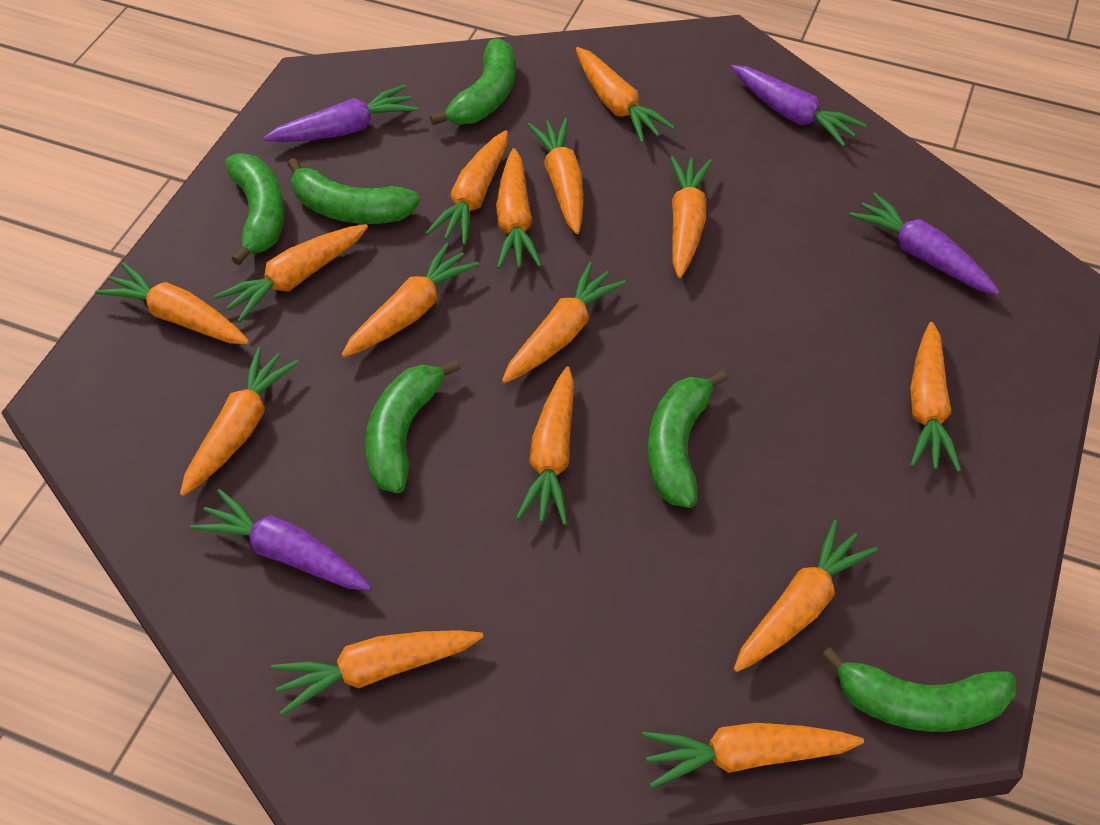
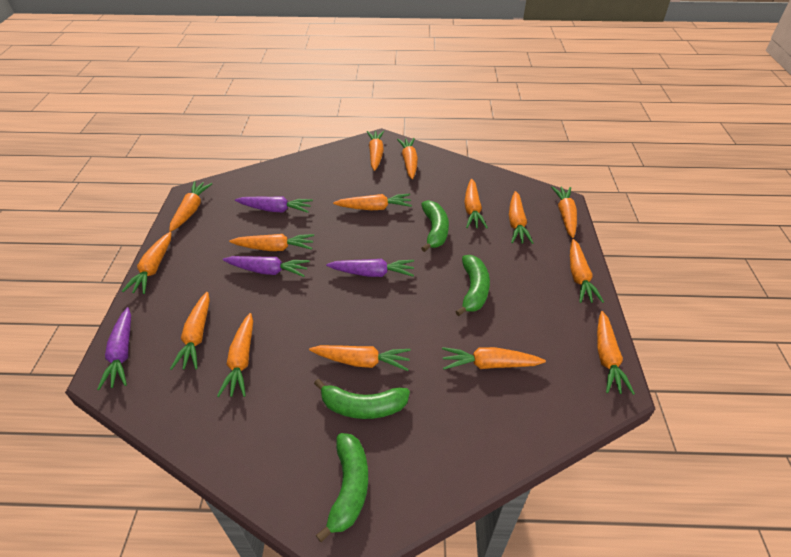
green banana: [225,154,285,265] [287,158,420,224] [365,359,461,493] [430,38,515,125] [647,370,728,508] [821,647,1016,732] = 6 -> [314,379,410,419] [316,433,368,542] [421,200,449,252] [455,255,490,316] = 4

